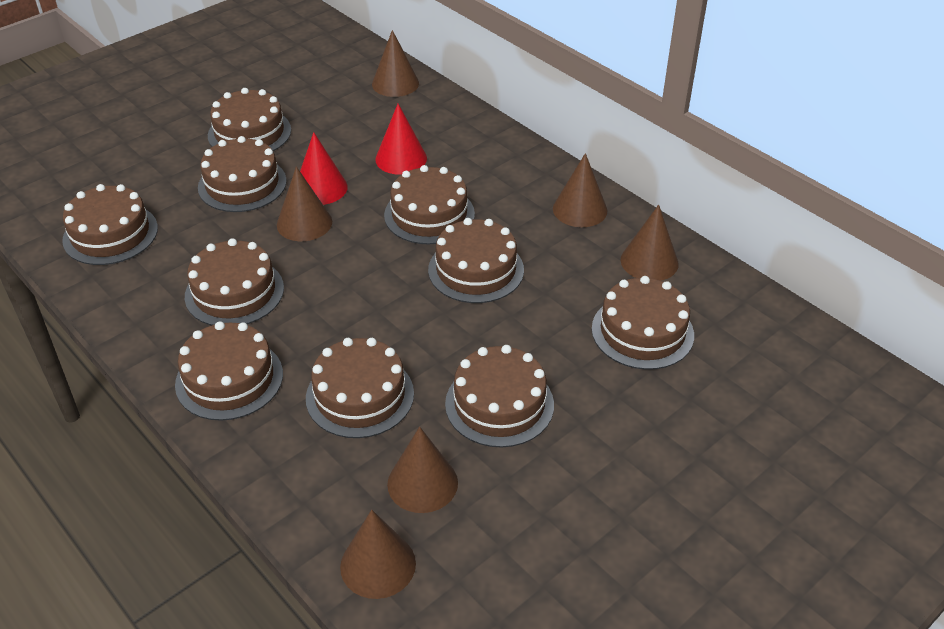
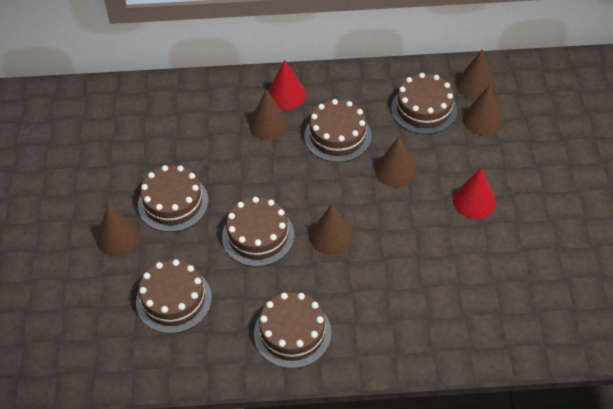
brown cake: [62,184,158,265] [175,321,283,421] [185,238,284,326] [198,136,287,212] [208,88,291,151] [306,338,414,438] [384,165,475,244] [428,218,524,303] [445,345,554,448] [592,276,694,370] = 10 -> [136,259,212,334] [138,165,208,232] [222,197,294,267] [254,292,332,369] [304,99,372,162] [391,73,457,134] = 6

